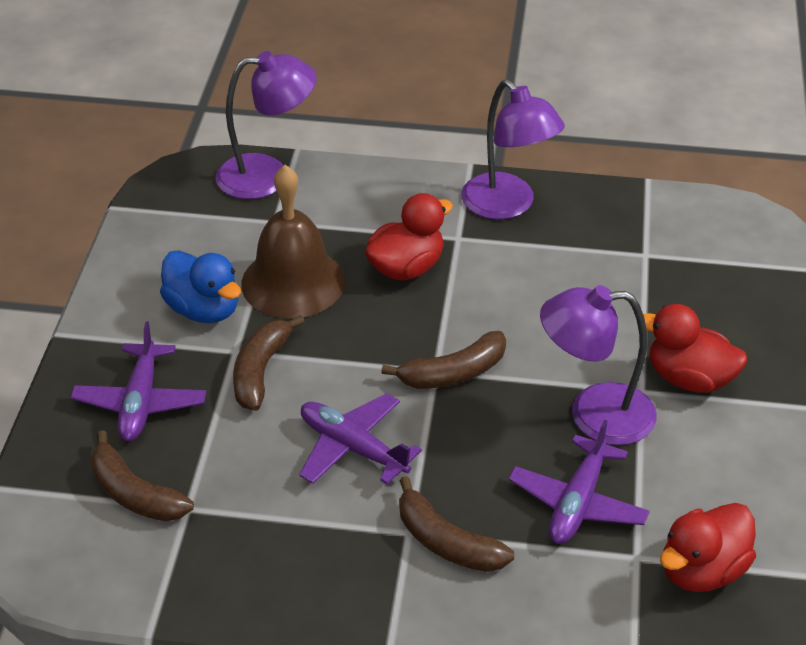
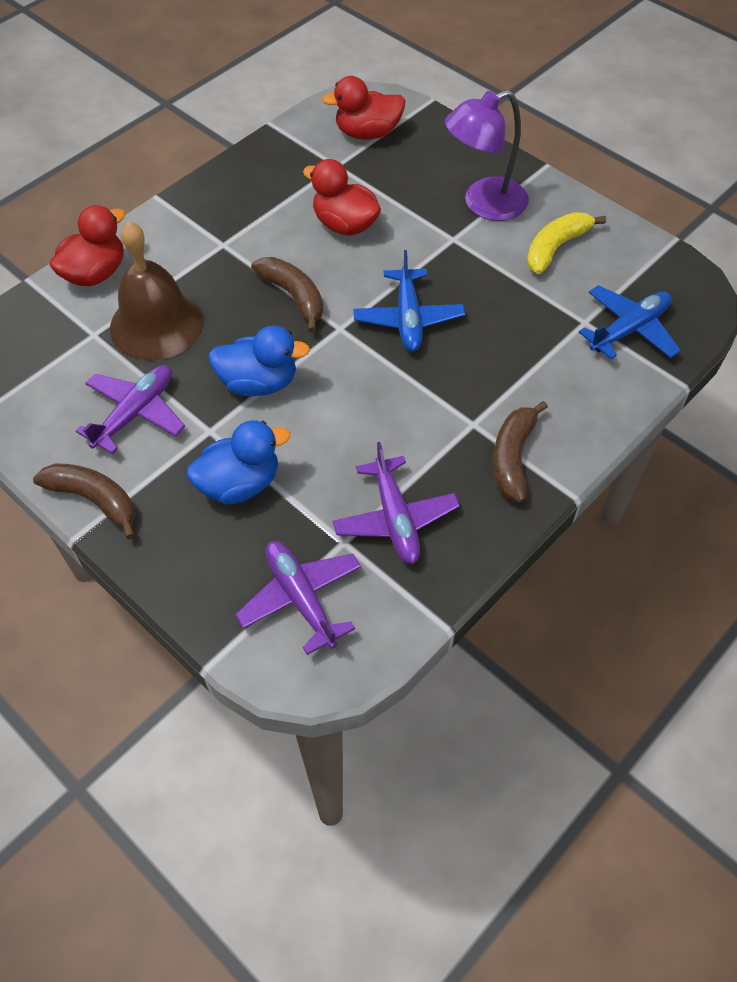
blue duck: [160,250,241,323] = 1 -> [187,420,290,505] [208,326,310,396] = 2
blue plane: none = 0 -> [353,250,465,352] [579,285,681,360] = 2
brown banana: [90,430,194,521] [233,315,305,411] [381,331,506,389] [399,476,514,572] = 4 -> [33,463,135,539] [251,257,323,333] [493,401,548,503] = 3
purple lamp: [215,51,317,199] [461,80,565,219] [540,285,657,445] = 3 -> [445,90,529,221] = 1
yellow banana: none = 0 -> [527,212,606,274] = 1

